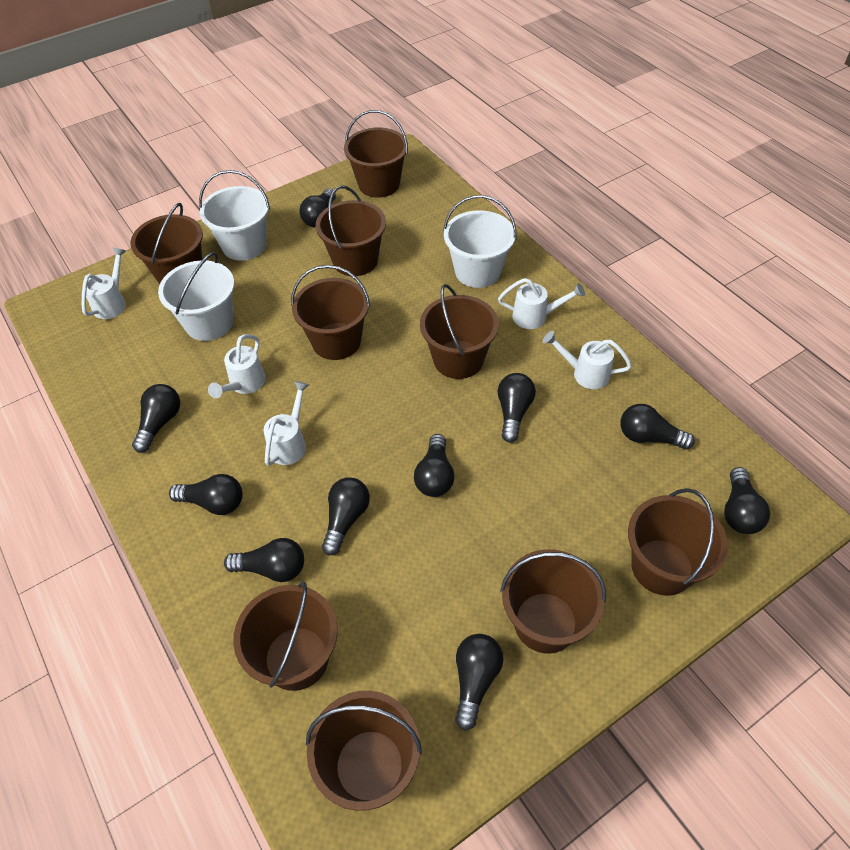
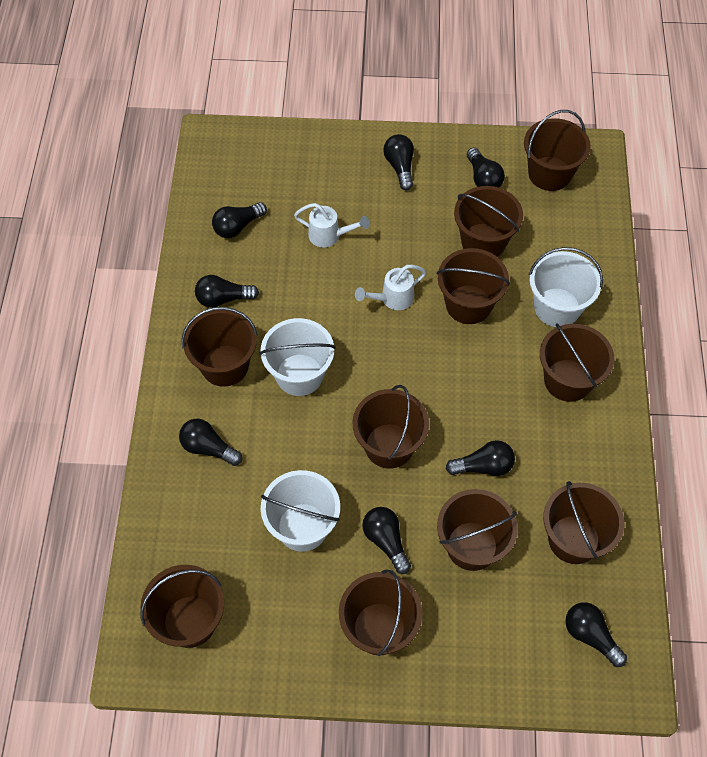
black light bulb: [132,384,180,453] [169,474,243,515] [224,538,304,582] [299,189,336,228] [322,478,370,555] [414,434,455,497] [455,634,504,730] [498,373,536,443] [621,404,695,450] [724,467,770,534] = 10 -> [179,419,242,466] [195,275,259,308] [212,202,267,238] [362,507,411,574] [383,134,414,190] [446,440,515,476] [467,148,505,188] [565,602,627,667] = 8
brown bucket: [130,203,203,284] [233,581,338,691] [291,265,370,360] [306,691,422,811] [316,185,386,276] [344,110,408,198] [420,284,499,379] [500,549,606,654] [628,488,728,596] = 9 -> [140,565,224,648] [182,307,258,387] [339,569,422,656] [353,385,429,469] [437,248,510,324] [437,489,518,571] [454,186,523,257] [524,110,591,191] [540,323,614,402] [543,481,624,564] = 10
white watering can: [82,247,126,319] [208,334,266,398] [264,381,309,466] [498,278,585,329] [543,331,632,389] = 5 -> [294,203,370,247] [355,265,426,310] = 2

